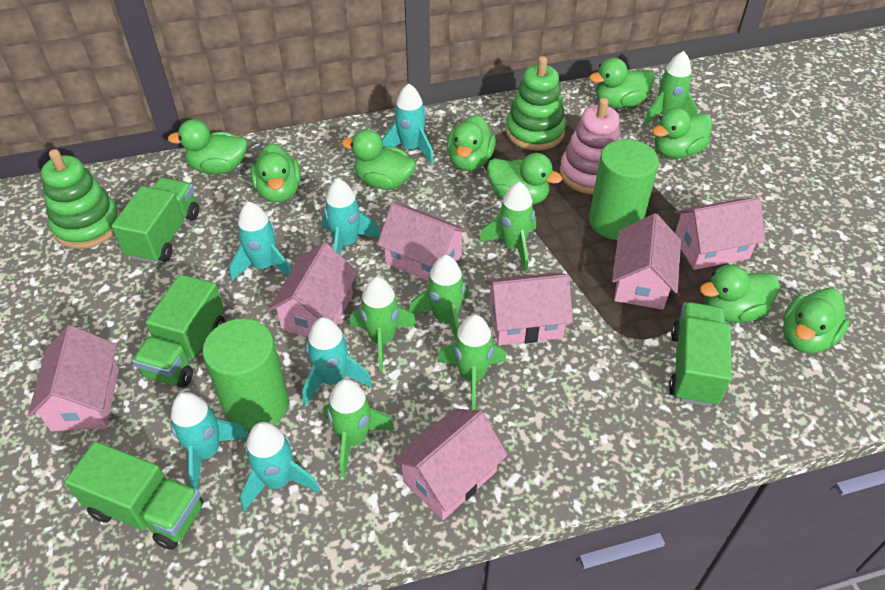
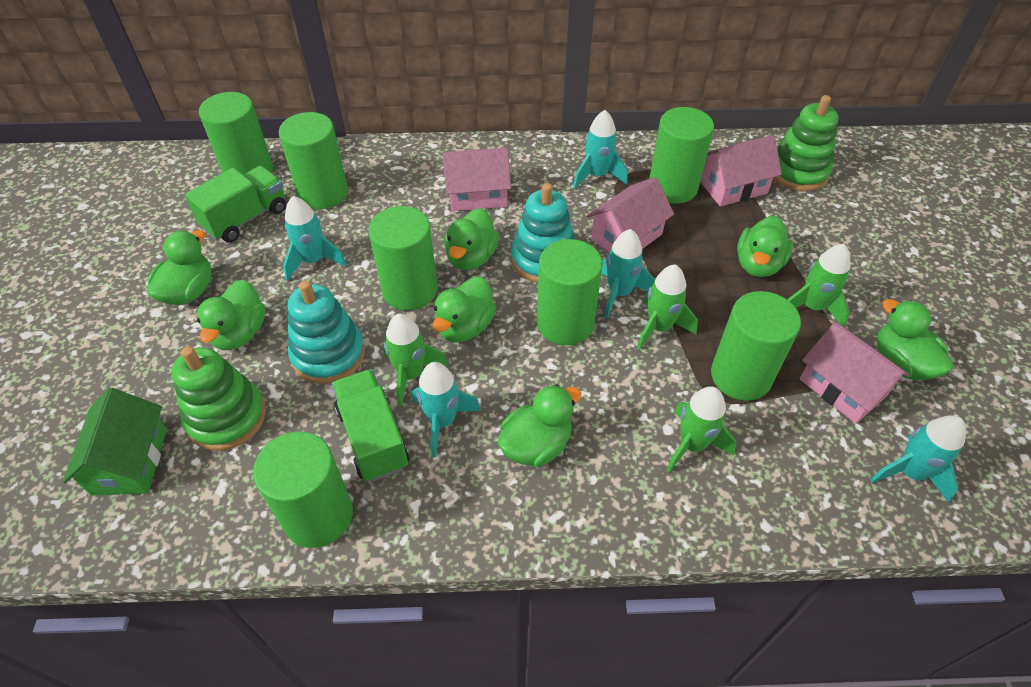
green cylinder: [202,318,289,432] [589,139,659,240] = 2 -> [199,92,273,175] [253,432,353,548] [279,112,348,209] [369,206,438,310] [537,239,603,345] [649,107,714,204] [711,291,801,401] = 7
green duck: [168,119,247,175] [250,144,301,203] [342,129,416,190] [447,115,496,171] [487,153,562,205] [589,58,654,108] [652,107,712,159] [700,265,780,323] [783,288,849,353] = 9 -> [147,230,211,305] [197,279,265,350] [433,276,496,343] [444,208,499,270] [498,385,582,467] [737,216,793,277] [877,299,954,380] = 7
green house: none = 0 -> [63,388,167,496] = 1
green rocket: [324,379,395,478] [350,277,417,372] [409,255,469,339] [437,315,506,410] [479,182,536,272] [643,51,698,126] = 6 -> [383,313,448,407] [637,264,698,350] [666,386,737,473] [787,244,850,327] = 4
green truck: [65,441,203,550] [112,178,199,263] [132,274,225,387] [669,302,732,407] = 4 -> [185,166,286,242] [332,369,409,482] = 2
pink house: [28,326,119,431] [268,243,358,337] [377,203,469,281] [393,408,508,520] [485,272,573,345] [612,213,681,310] [674,197,766,270] = 7 -> [443,147,511,211] [587,177,674,252] [700,135,782,207] [800,322,910,424] = 4
pink stacking toy: [560,98,621,194] = 1 -> none = 0
turquoise rocket: [171,392,248,489] [229,202,292,281] [240,422,320,511] [302,317,372,406] [322,179,380,255] [382,83,434,164] = 6 -> [283,196,347,281] [412,362,481,457] [573,110,627,189] [601,229,655,318] [870,415,966,503] = 5
turquoise stacking toy: none = 0 -> [288,280,365,384] [511,183,575,283] = 2

